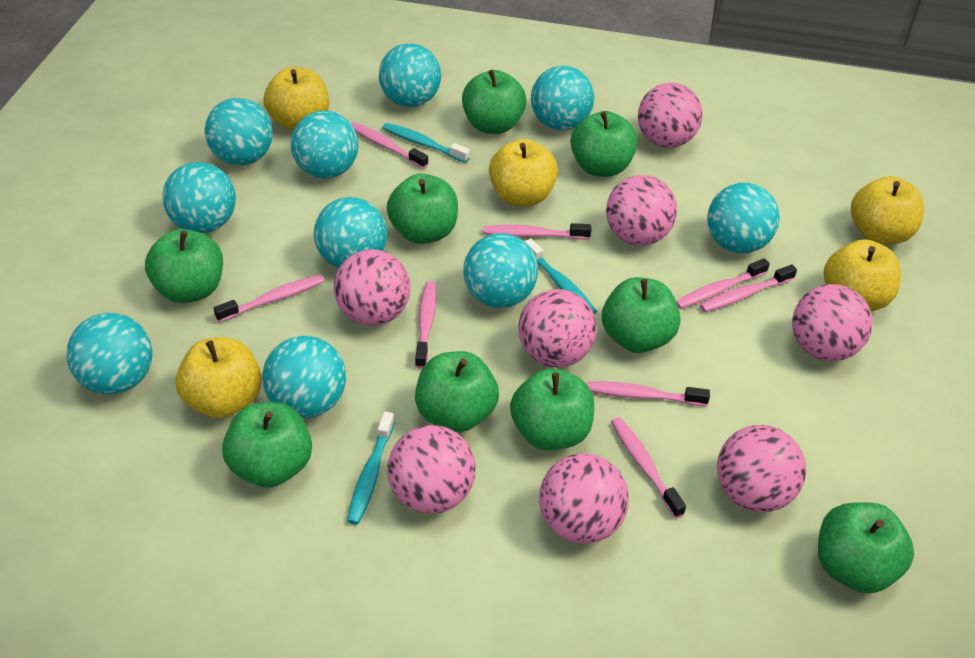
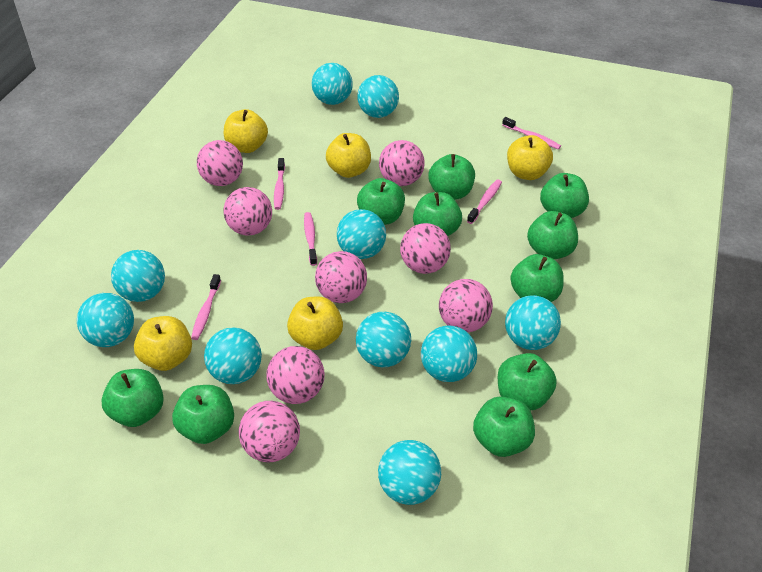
green apple: [145,229,223,303] [222,402,312,488] [387,174,458,244] [415,351,499,432] [462,70,526,134] [510,368,594,450] [571,111,638,177] [602,277,680,353] [818,502,914,593] = 9 -> [101,369,164,427] [172,385,234,444] [357,178,405,225] [413,192,462,236] [429,154,475,200] [473,397,535,457] [498,353,557,410] [510,254,564,302] [527,211,578,259] [540,173,589,218] = 10
pink toothbrush: [214,275,324,322] [351,122,428,169] [415,281,437,369] [483,223,591,240] [586,381,710,406] [611,417,686,518] [676,258,770,309] [700,265,797,312] = 8 -> [191,274,221,340] [274,158,285,210] [304,212,317,266] [467,179,502,224] [502,117,561,149] = 5
turquoise toothbrush: [347,412,394,525] [383,123,470,163] [525,239,597,314] = 3 -> none = 0

